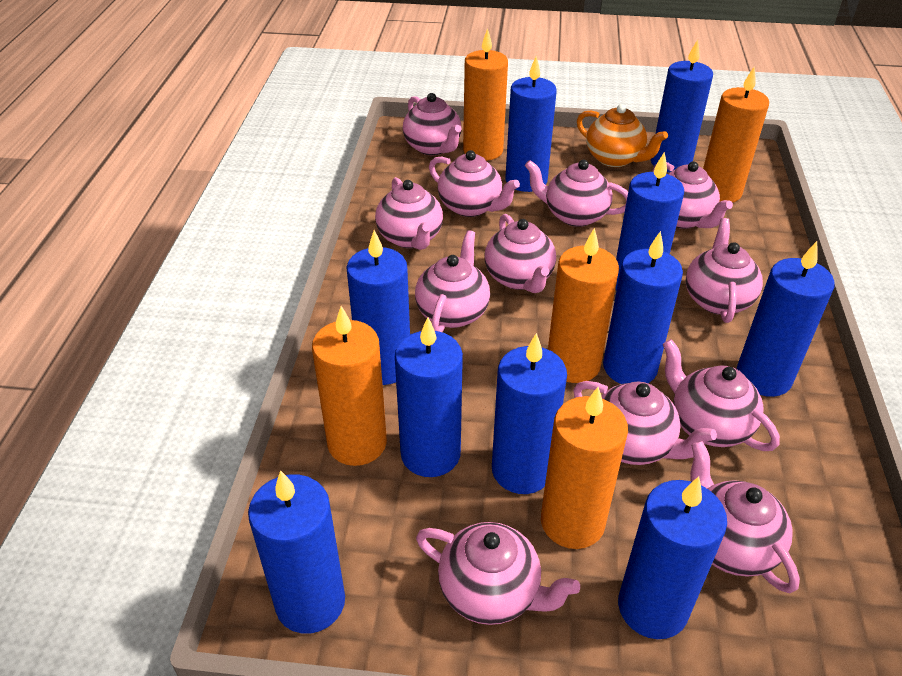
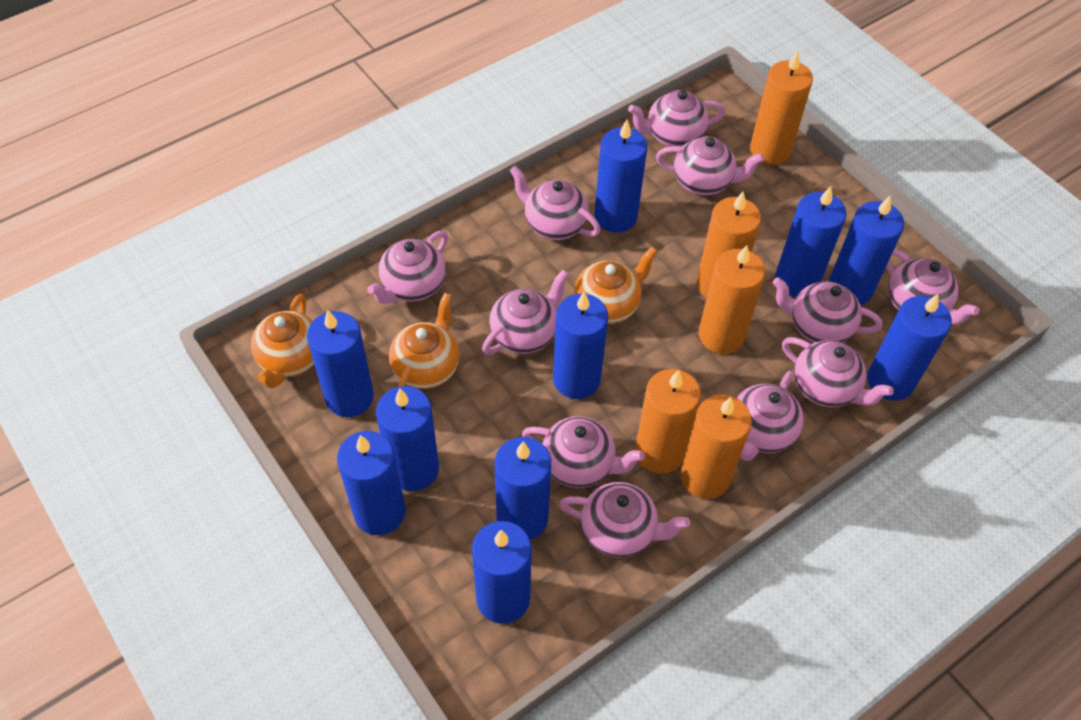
orange teapot: [577,104,668,167] = 1 -> [251,294,314,388] [389,293,459,389] [574,247,658,324] = 3
pink teapot: [375,177,443,250] [403,93,461,155] [415,230,490,332] [416,522,580,625] [429,150,520,217] [485,214,556,293] [525,160,628,227] [573,381,717,465] [652,161,733,229] [663,339,780,451] [686,218,763,323] [690,441,800,593] = 12 -> [367,231,448,304] [482,270,569,355] [510,166,600,240] [522,416,645,488] [560,482,690,558] [628,90,726,147] [656,136,764,195] [737,371,804,461] [773,277,882,343] [782,337,894,407] [886,249,980,324] = 11

